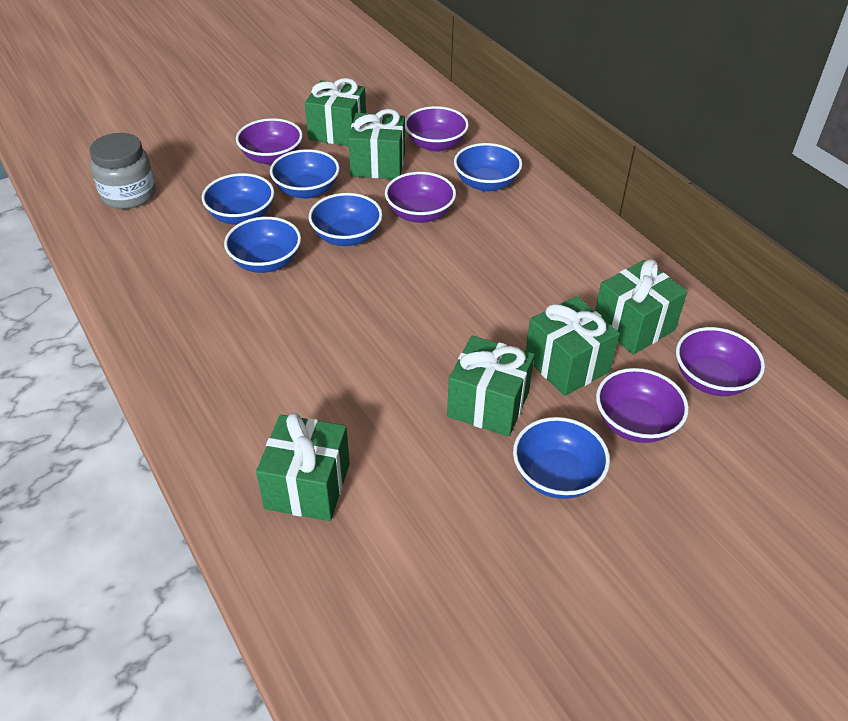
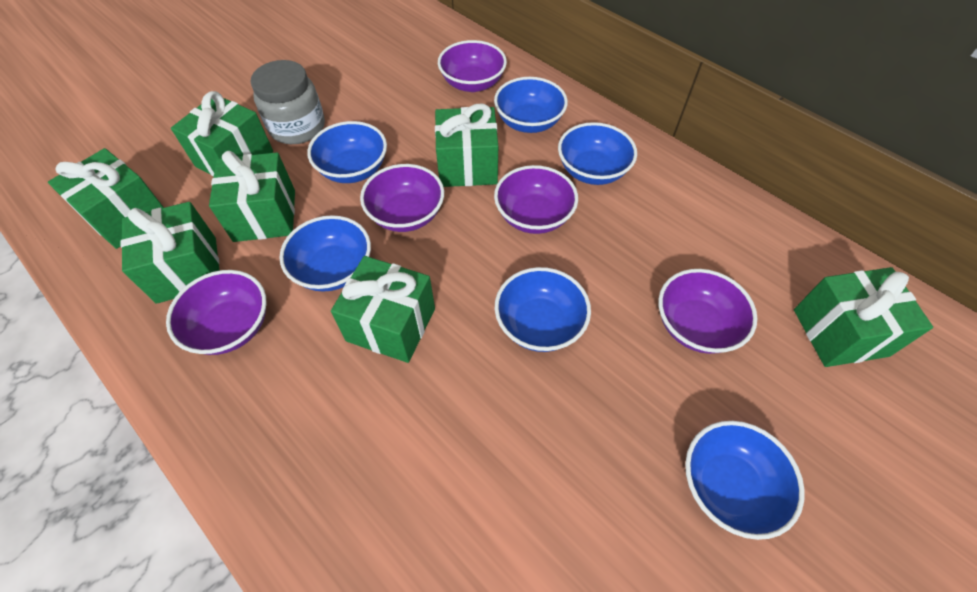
green gift: [256,413,350,521] [305,78,366,146] [348,109,405,179] [447,336,535,437] [526,296,620,396] [595,259,687,355] = 6 -> [48,148,164,249] [121,202,219,304] [171,91,273,177] [209,151,295,242] [331,256,435,363] [435,104,498,187] [794,267,933,367] = 7

